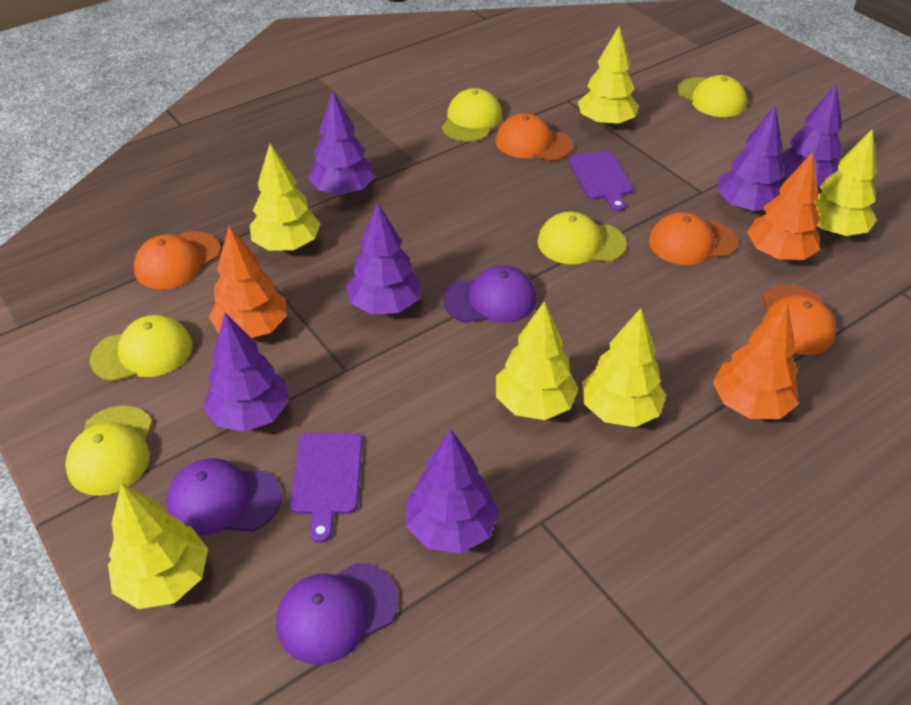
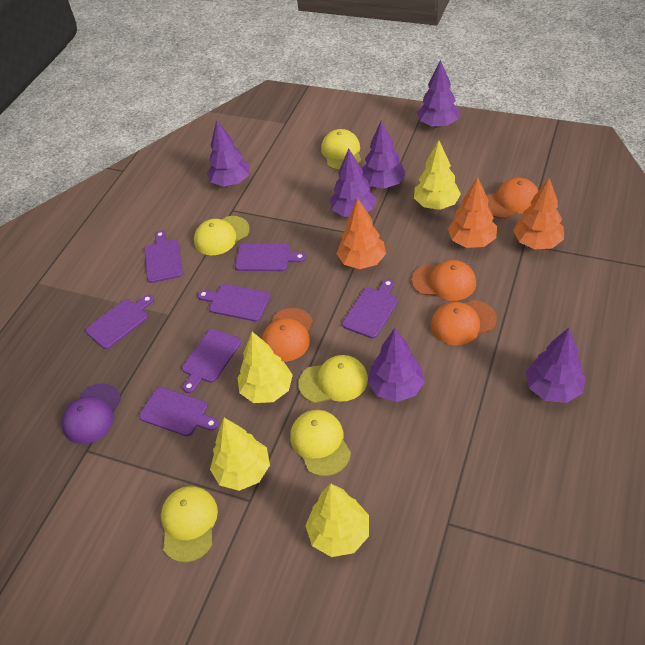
purple cap: [166,458,282,535] [276,563,399,665] [443,265,537,323] = 3 -> [62,383,121,444] = 1
purple cutting board: [290,433,363,543] [568,151,634,212] = 2 -> [85,295,154,349] [139,387,219,436] [144,231,183,283] [182,329,241,393] [198,284,270,321] [235,244,306,271] [342,279,398,338] = 7
yellow tree: [108,483,208,609] [250,144,321,251] [496,301,579,420] [578,26,639,127] [582,308,666,427] [815,128,877,236] = 6 -> [210,418,270,491] [237,332,293,403] [305,483,369,557] [414,140,461,210] = 4

